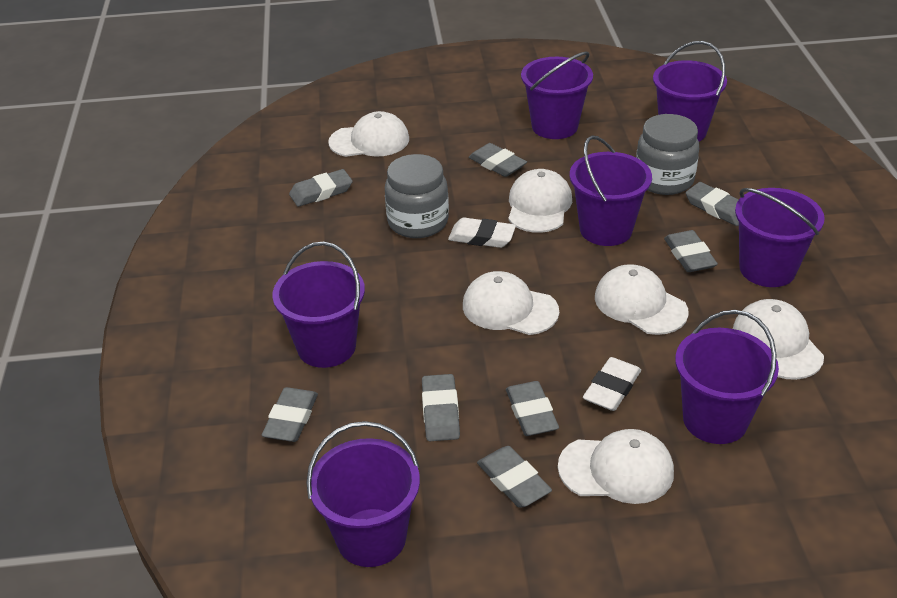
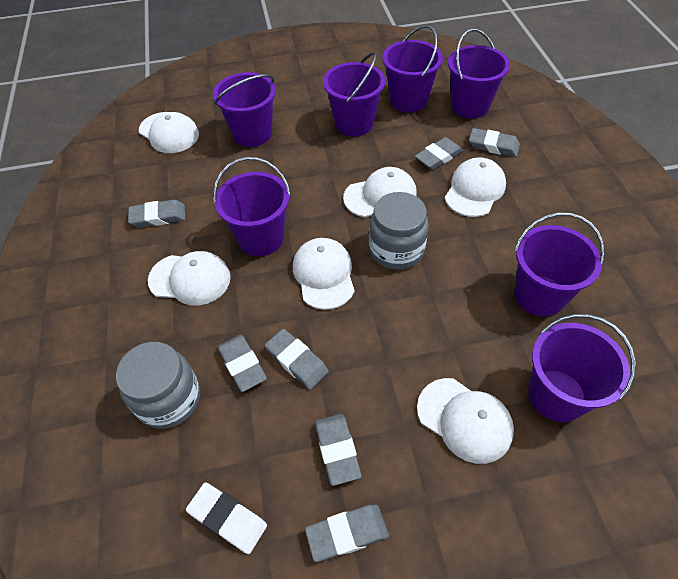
grey eraser: [262,387,318,442] [289,169,353,207] [422,374,460,441] [468,143,527,177] [477,446,552,508] [506,381,559,436] [664,230,718,272] [686,182,739,226] = 8 -> [128,200,185,228] [217,335,267,392] [265,329,329,390] [305,505,389,562] [315,414,362,486] [415,137,463,170] [469,128,520,157] = 7
white eraser: [448,218,516,248] [583,357,641,411] = 2 -> [186,482,267,554] = 1

